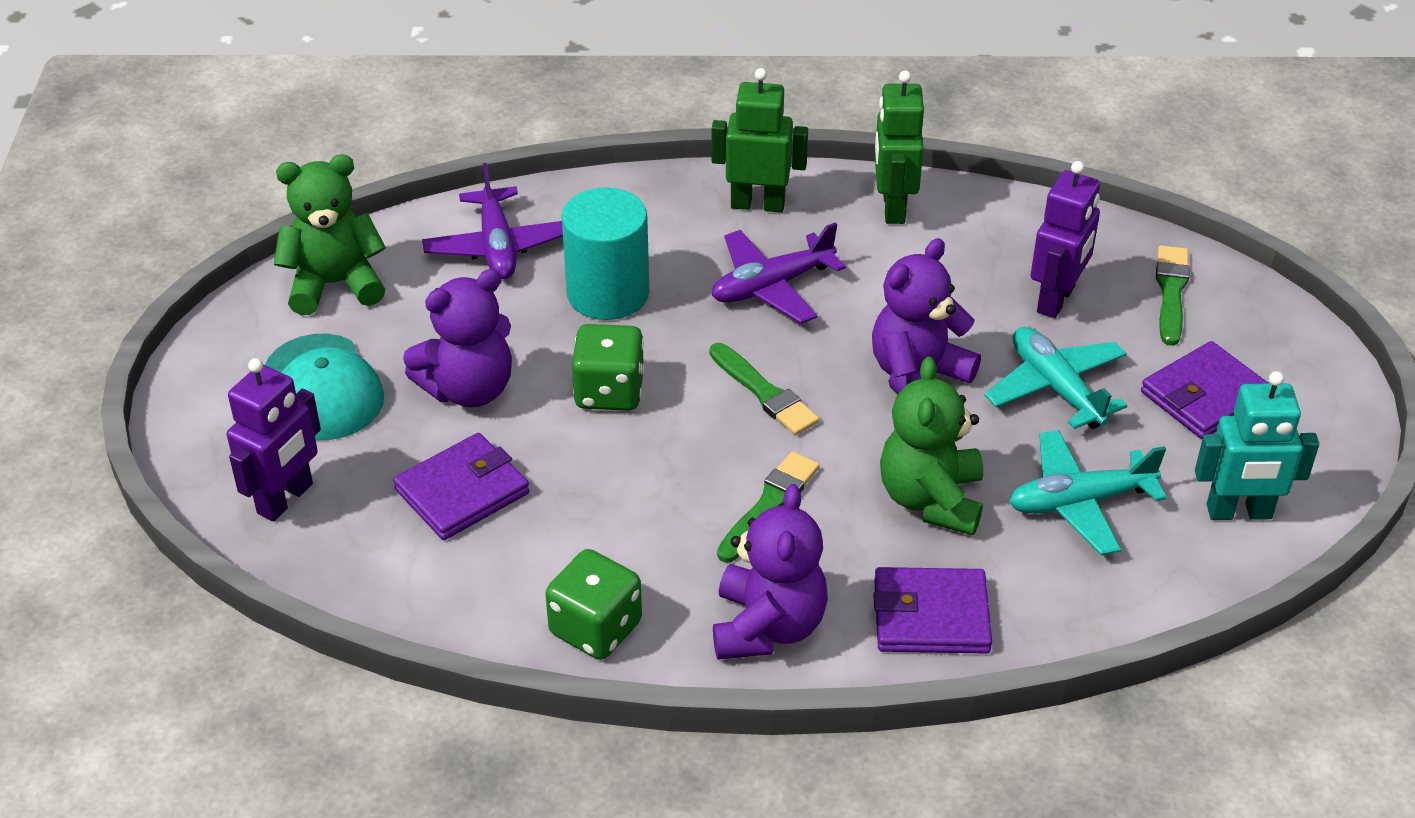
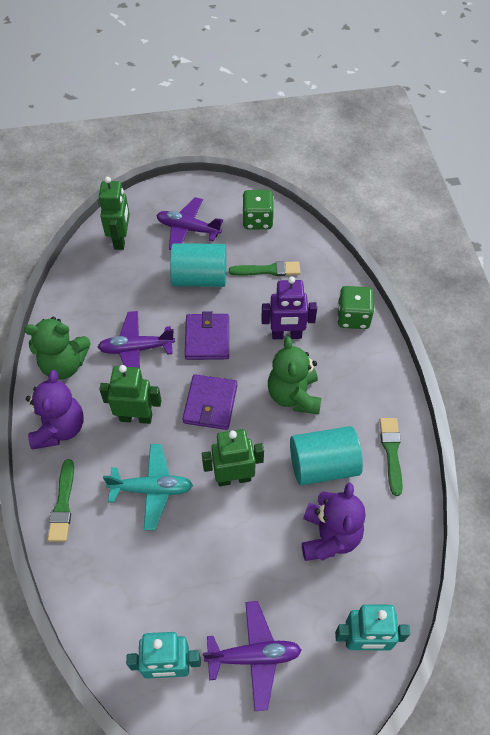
green robot: [712,68,808,212] [875,71,924,224] = 2 -> [99,177,130,250] [99,365,162,424] [202,429,264,486] = 3
purple plane: [422,163,563,279] [712,222,846,324] = 2 -> [98,311,175,368] [156,197,223,250] [203,601,302,711] = 3
purple robot: [227,358,321,521] [1031,161,1100,318] = 2 -> [261,276,317,339] = 1
purple teddy bear: [403,269,512,408] [713,484,828,660] [872,238,981,395] = 3 -> [26,370,84,450] [302,483,366,561] = 2
purple wallet: [393,433,530,540] [873,567,992,654] [1141,341,1270,439] = 3 -> [182,374,237,430] [185,311,229,360] = 2
turquoise cap: [265,334,384,440] = 1 -> none = 0
turquoise cylinder: [561,187,649,320] = 1 -> [170,243,226,287] [290,426,363,486] = 2
turquoise plane: [984,327,1128,429] [1009,430,1167,555] = 2 -> [103,444,193,530] = 1
turquoise robot: [1195,371,1319,520] = 1 -> [126,632,201,679] [335,604,410,650] = 2

